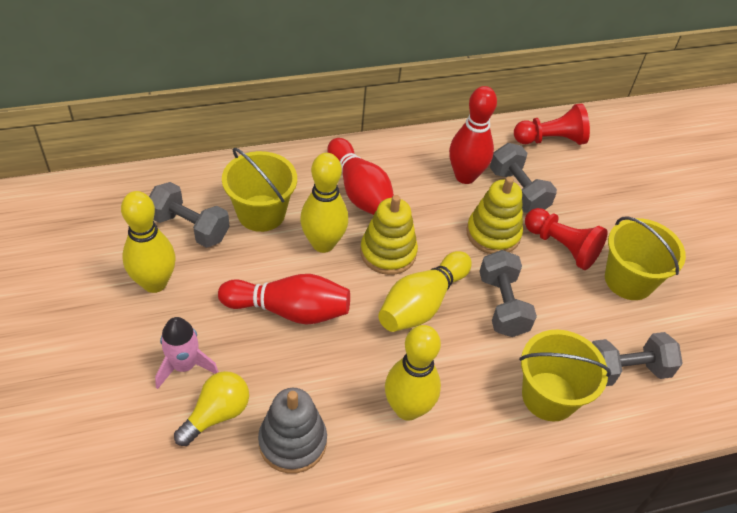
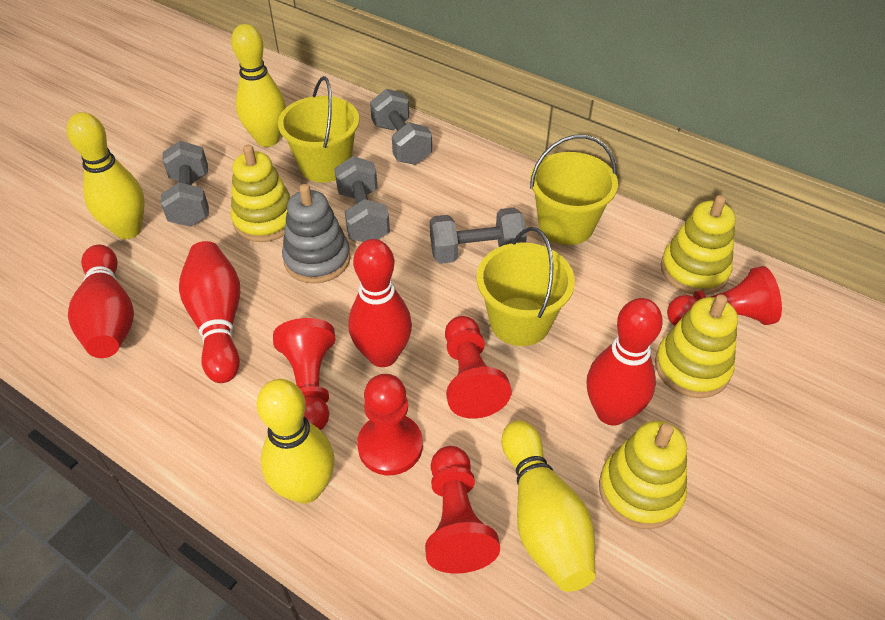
pink rocket: [155,317,219,389] = 1 -> none = 0
red bowling pin: [218,274,350,325] [327,138,394,215] [449,86,497,184] = 3 -> [68,245,134,358] [179,241,240,383] [348,239,412,367] [587,298,663,426] = 4
red pawn: [514,103,590,145] [525,208,608,270] = 2 -> [273,318,336,430] [357,374,423,475] [425,446,500,573] [445,316,512,419] [667,266,782,326] = 5
yellow light bulb: [174,371,249,446] = 1 -> none = 0
yellow stacking toy: [360,195,418,275] [466,176,523,254] = 2 -> [231,145,291,242] [599,421,687,529] [655,294,738,398] [661,195,735,295] = 4

